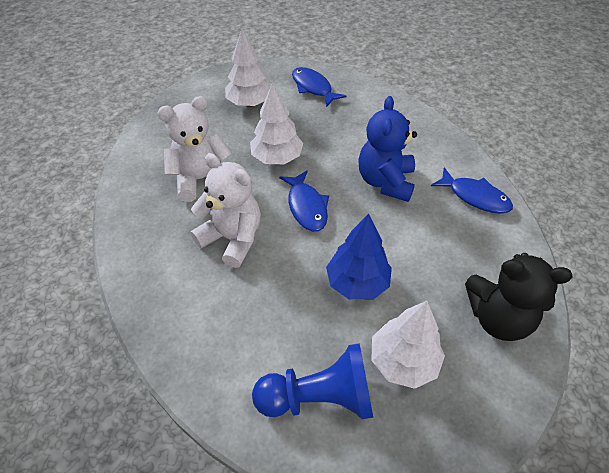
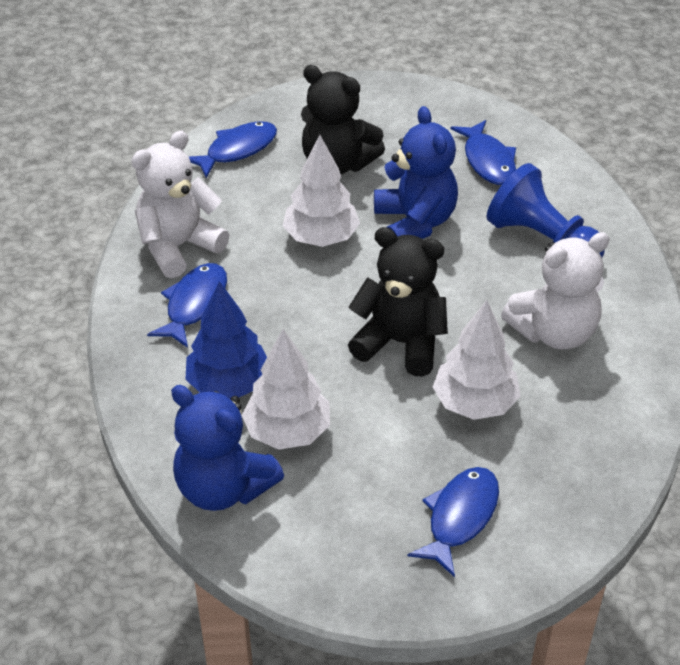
black teddy bear: [465,253,573,341] = 1 -> [301,65,385,174] [348,227,448,376] = 2
blue fish: [279,170,329,231] [292,67,346,107] [431,167,513,214] = 3 -> [147,263,227,348] [189,121,277,178] [407,467,499,577] [451,120,516,185] = 4
blue teddy bear: [358,96,417,202] = 1 -> [171,385,284,511] [374,106,458,239] = 2

